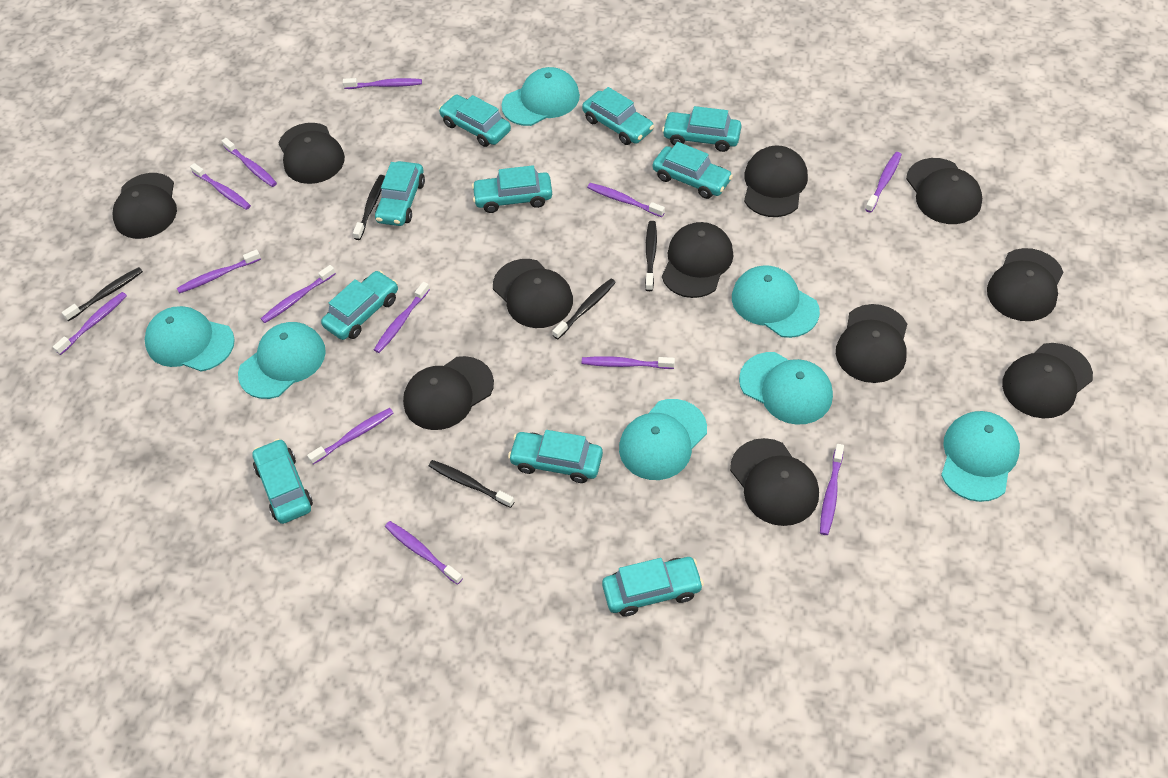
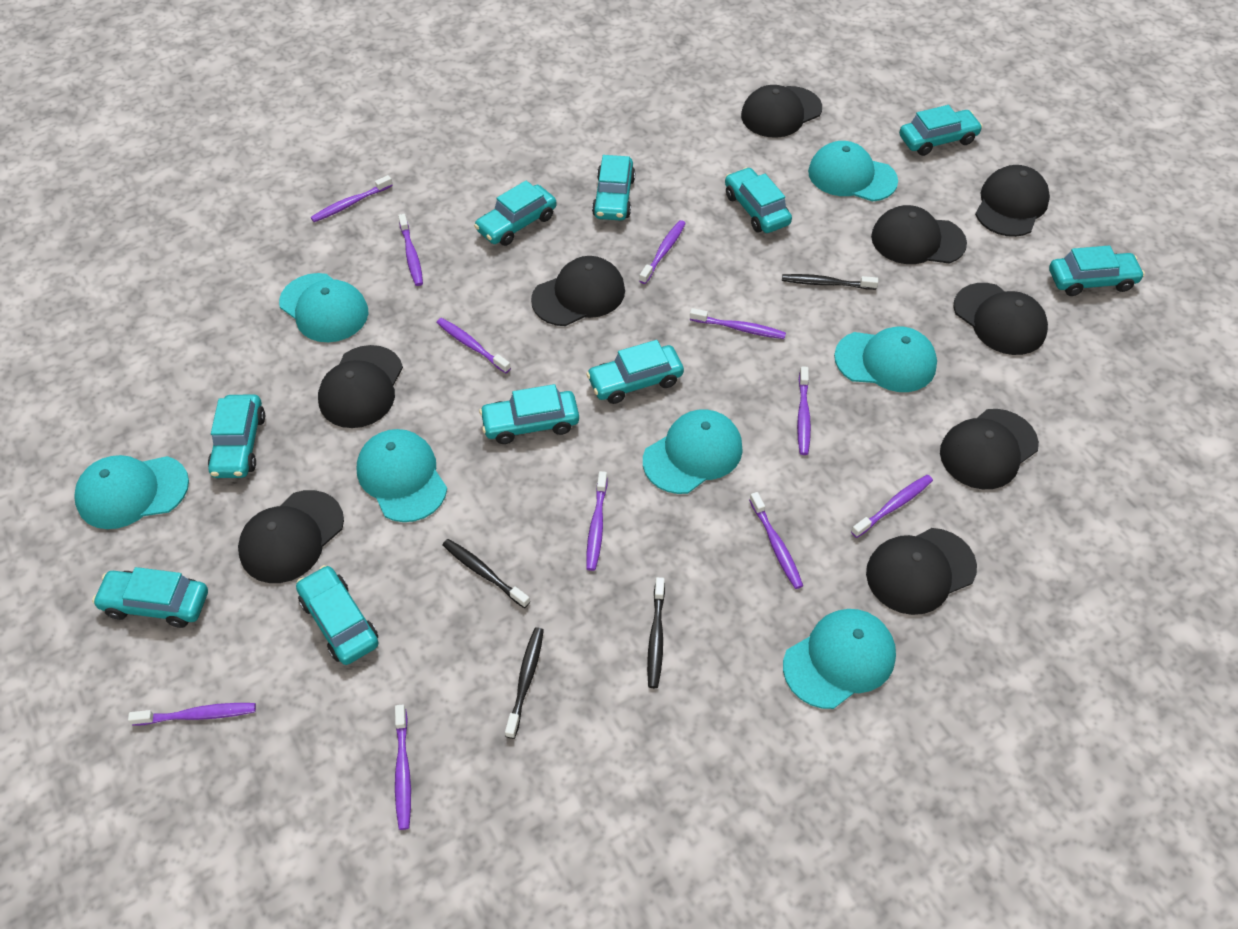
black cap: [113,173,177,239] [278,123,345,184] [403,356,494,430] [493,259,573,328] [662,222,734,298] [730,438,819,526] [744,146,808,217] [836,304,907,383] [906,158,982,224] [987,248,1064,321] [1002,343,1093,418] = 11 -> [238,490,344,583] [318,345,403,428] [531,256,625,326] [741,85,822,138] [866,528,977,615] [871,205,967,264] [940,409,1039,489] [953,283,1048,355] [975,165,1050,237] = 9
black toothbrush: [62,267,143,321] [353,175,385,240] [429,460,515,508] [552,279,616,339] [645,221,657,291] = 5 -> [442,539,530,608] [505,627,544,739] [647,577,665,688] [782,274,878,290] = 4
purple toothbrush: [53,292,127,355] [177,249,261,294] [190,163,251,210] [222,138,277,187] [261,265,336,323] [307,408,393,464] [343,78,422,89] [374,282,430,353] [385,521,463,585] [582,356,675,369] [587,183,665,217] [820,444,844,535] [865,152,902,213] = 13 -> [128,703,256,726] [311,175,393,222] [395,704,411,830] [398,214,423,286] [437,318,511,373] [586,471,607,571] [639,220,686,284] [690,308,786,339] [749,492,803,589] [797,366,811,455] [851,475,933,538] = 11

